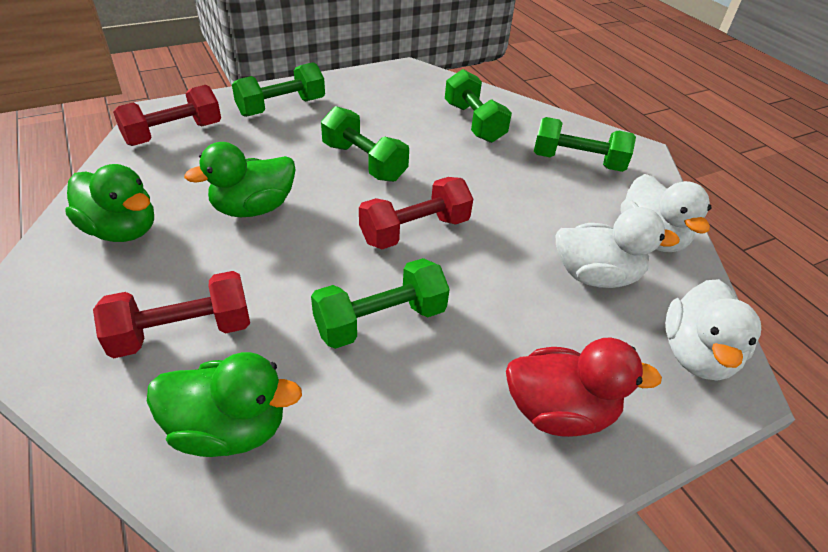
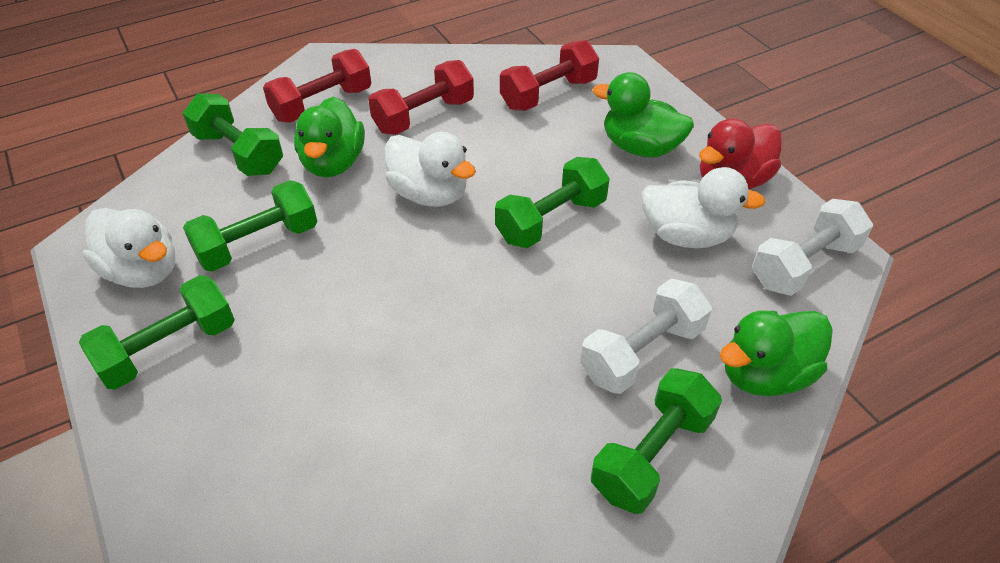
white dumbbell: none = 0 -> [580,279,712,394] [752,199,873,296] = 2

